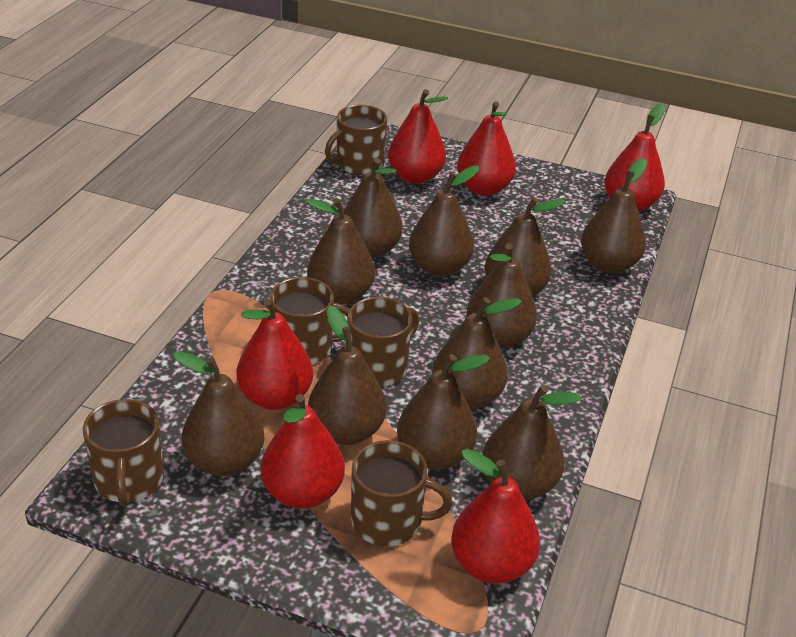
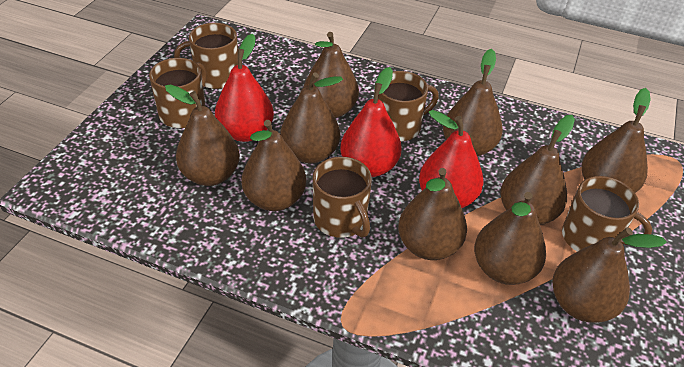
brown pear: [173,351,264,476] [306,199,375,304] [308,305,387,445] [344,158,403,258] [397,354,490,470] [409,166,479,277] [432,297,522,409] [466,243,537,349] [482,385,582,500] [485,197,566,297] [581,158,647,274] = 11 -> [165,85,240,186] [241,120,306,211] [280,72,343,164] [303,32,359,118] [398,168,467,260] [443,49,503,156] [474,192,546,285] [500,115,575,225] [552,227,667,323] [582,88,651,193] = 10
red pear: [237,299,313,410] [261,394,345,509] [388,89,448,184] [451,449,540,584] [457,101,516,196] [605,104,665,212] = 6 -> [215,34,274,142] [340,67,402,177] [419,110,484,208] = 3

